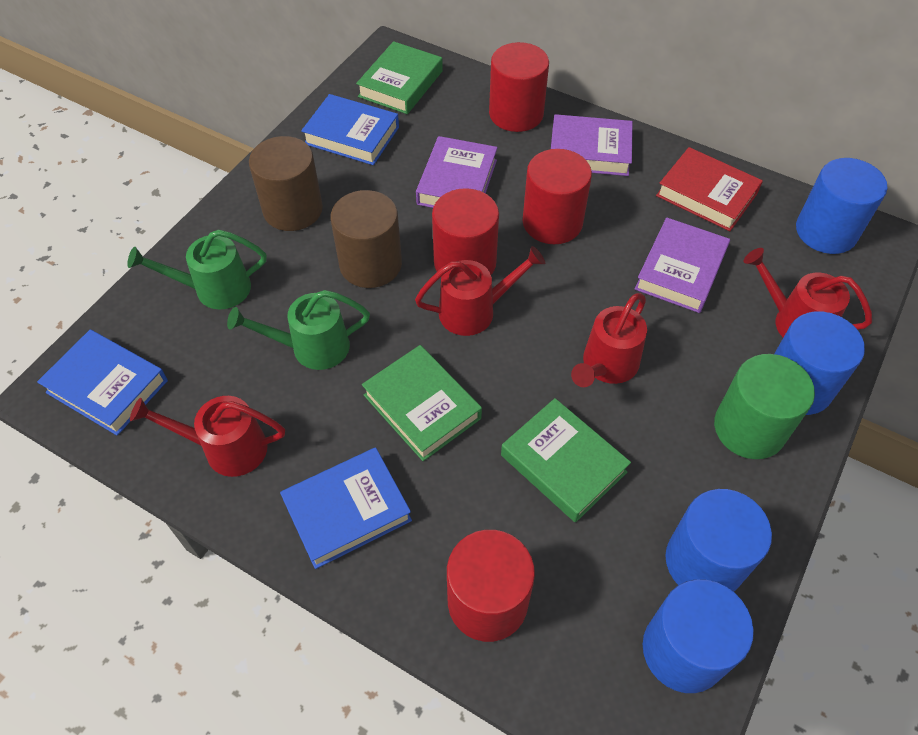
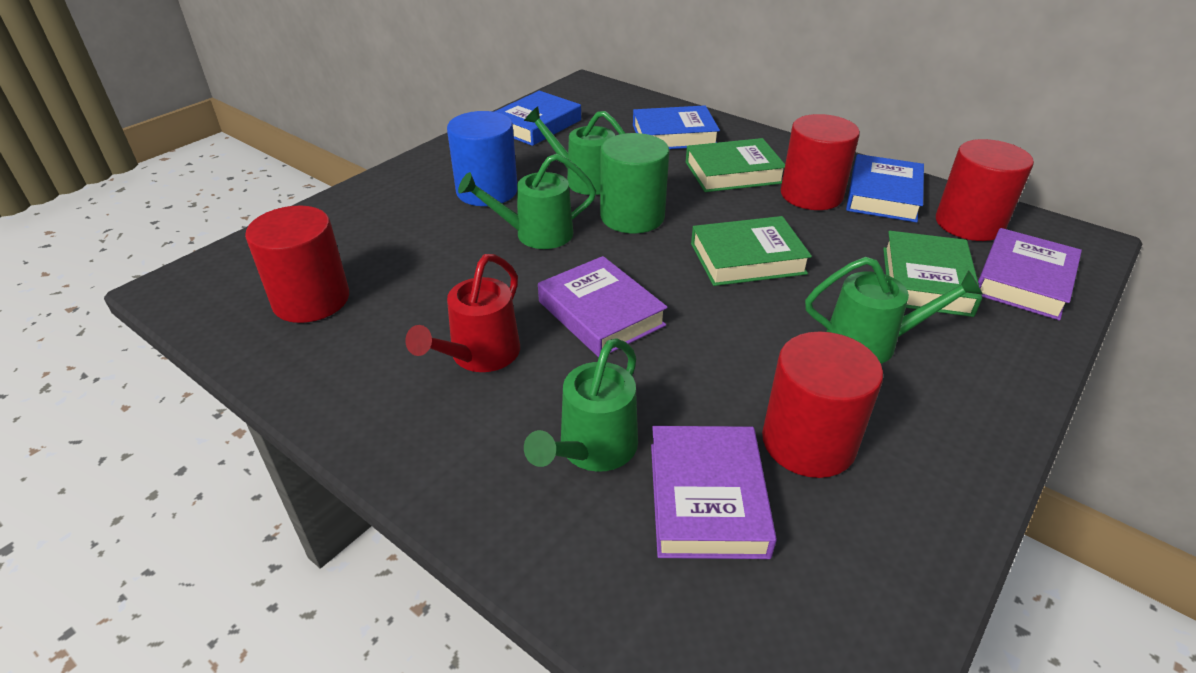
blue cylinder: [643,579,754,693] [665,489,772,592] [774,311,865,415] [796,158,887,254] = 4 -> [447,111,517,206] = 1
brown cylinder: [249,136,323,231] [330,190,402,288] = 2 -> none = 0
green watering can: [127,230,266,309] [227,290,370,370] = 2 -> [458,154,596,249] [524,106,625,195] [524,338,638,472] [805,257,983,364] = 4
red book: [656,147,763,231] = 1 -> none = 0
red watering can: [130,396,285,477] [415,246,545,336] [571,293,647,387] [744,248,872,337] = 4 -> [405,254,520,372] = 1

